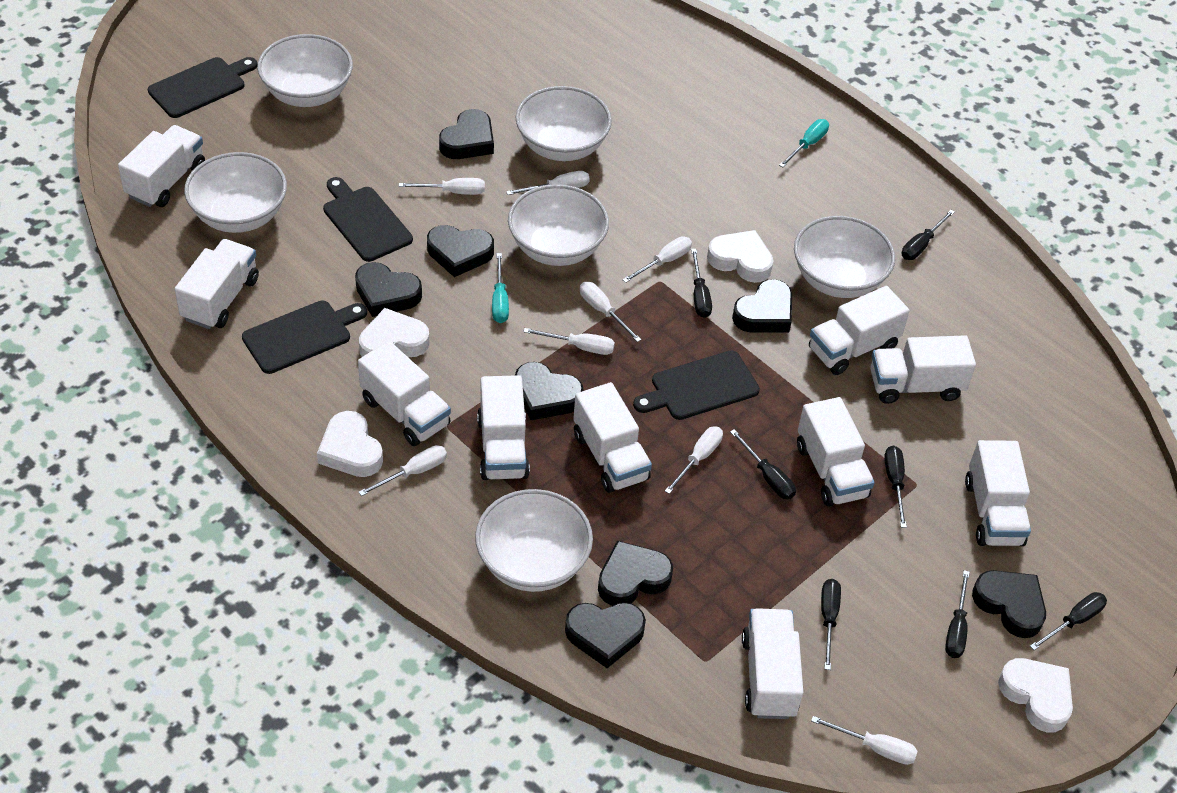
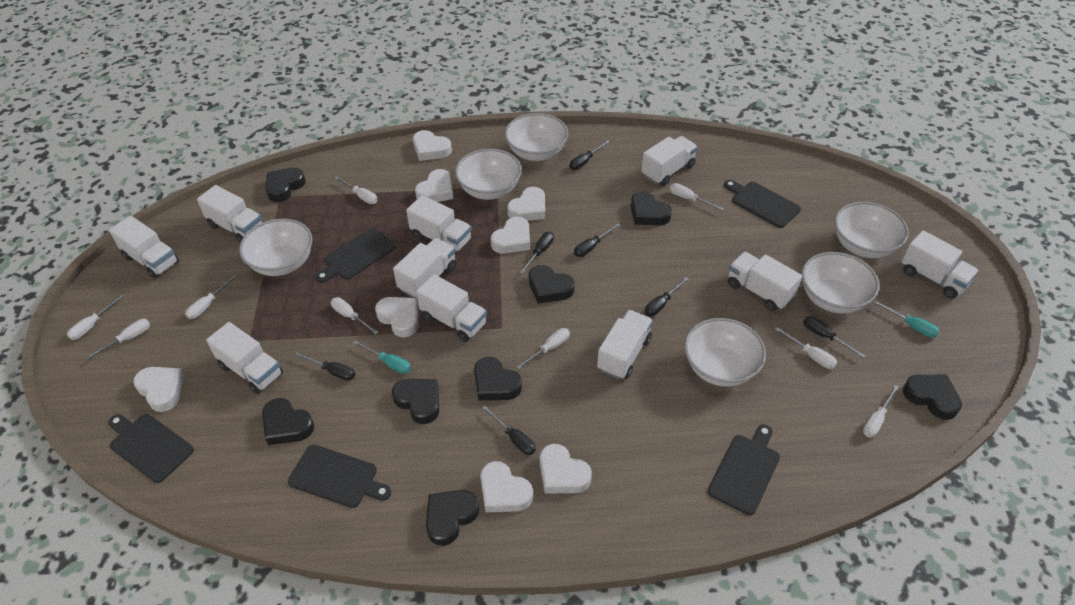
black cutting board: [148,57,257,118] [242,301,367,374] [323,177,413,262] [633,350,760,420] = 4 -> [108,414,194,483] [288,445,391,508] [316,228,395,283] [708,424,780,515] [724,180,801,228] = 5
white heart: [317,411,383,477] [359,308,430,357] [707,230,774,283] [998,658,1073,733] = 4 -> [133,367,185,412] [375,297,419,337] [413,130,452,161] [415,169,453,202] [480,461,533,512] [491,217,530,254] [507,187,545,221] [540,444,592,494] = 8
white screwdriver: [359,445,447,496] [399,178,485,195] [506,171,590,195] [523,328,615,355] [580,282,642,342] [622,237,692,283] [665,426,723,494] [811,716,918,765] = 8 -> [67,294,125,340] [85,319,150,361] [185,275,237,319] [331,297,379,335] [335,176,378,204] [516,328,570,369] [670,183,723,210] [775,327,837,369] [863,385,899,438] = 9

